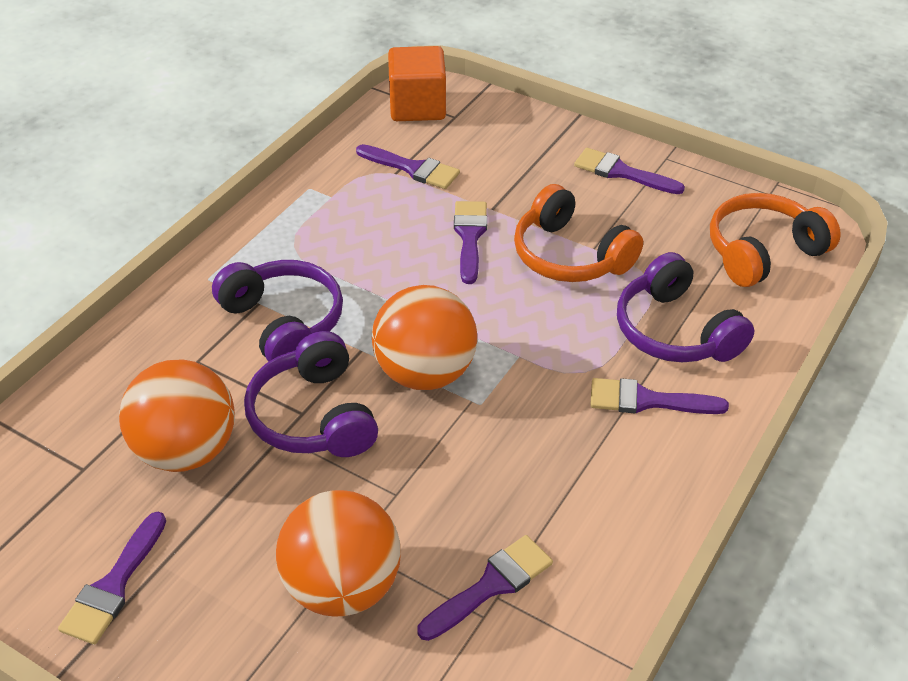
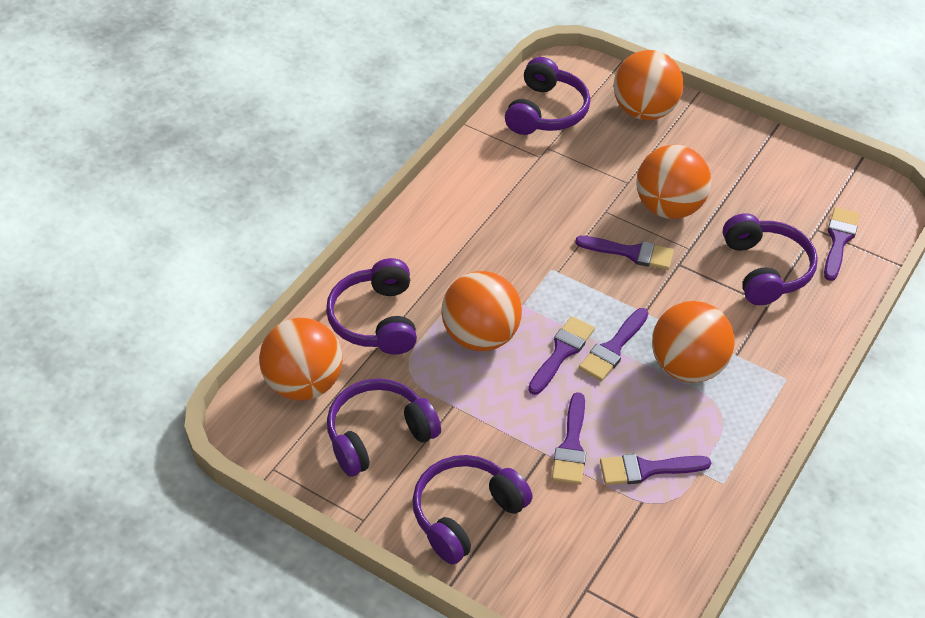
orange ball: [119,359,235,472] [276,490,401,617] [372,285,477,390] = 3 -> [259,318,342,401] [441,271,522,351] [613,50,684,120] [636,145,711,219] [652,301,735,383] = 5
orange cube: [388,46,446,121] = 1 -> none = 0
orange headphones: [514,184,643,282] [710,193,841,287] = 2 -> none = 0
purple headphones: [212,260,343,362] [244,331,378,457] [617,252,755,362] = 3 -> [326,258,417,354] [327,378,441,476] [412,455,533,564] [505,57,590,135] [723,213,818,305] = 5

